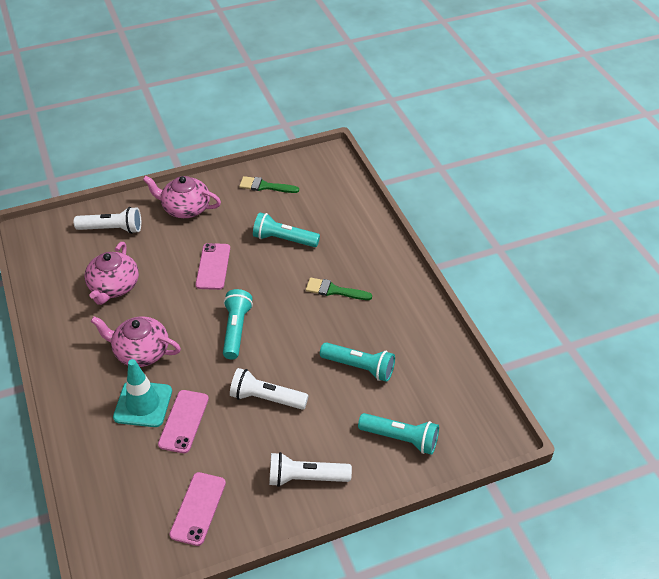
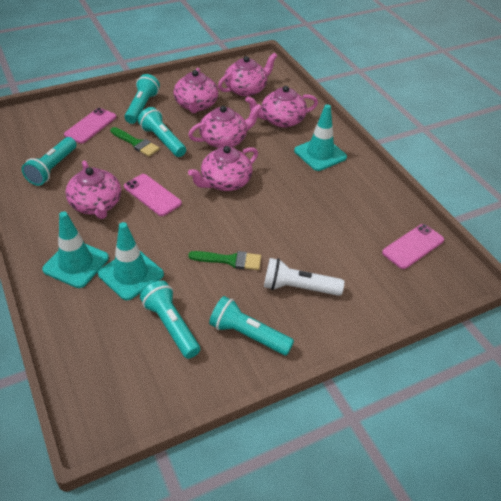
pink teapot: [85,242,139,305] [91,316,181,367] [143,176,221,218] = 3 -> [65,161,121,219] [174,68,218,113] [188,104,262,148] [188,146,258,191] [218,53,277,97] [245,86,318,128] = 6
turquoise flashlight: [223,289,253,359] [253,212,320,247] [320,342,395,382] [358,413,439,455] = 4 -> [22,137,76,186] [125,74,160,124] [138,107,186,157] [140,280,200,359] [209,296,294,355] = 5
turquoise traffic cone: [113,359,172,427] = 1 -> [42,211,109,288] [98,222,164,300] [294,104,347,171] = 3
white flashlight: [74,207,141,234] [230,368,308,410] [269,452,352,487] = 3 -> [264,258,344,296] = 1

